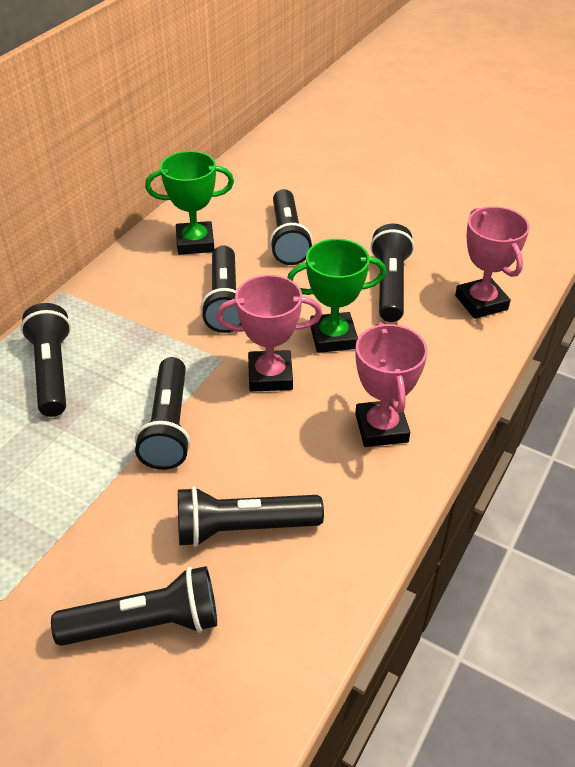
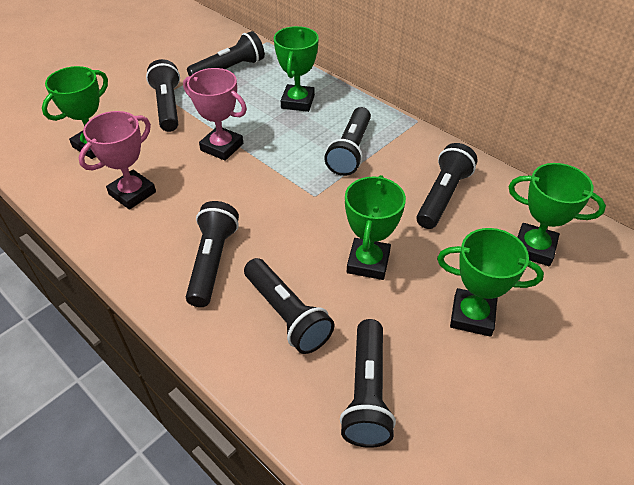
green trophy: [145,151,234,255] [287,239,386,353] = 2 -> [42,66,108,159] [274,26,319,112] [345,175,406,280] [437,228,544,337] [508,163,606,266] = 5
pink trophy: [216,275,322,392] [355,322,428,447] [455,206,530,319] = 3 -> [79,111,156,210] [183,68,247,161] = 2

